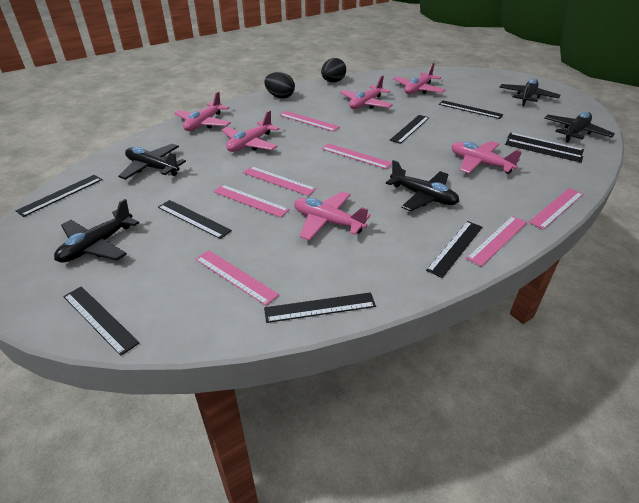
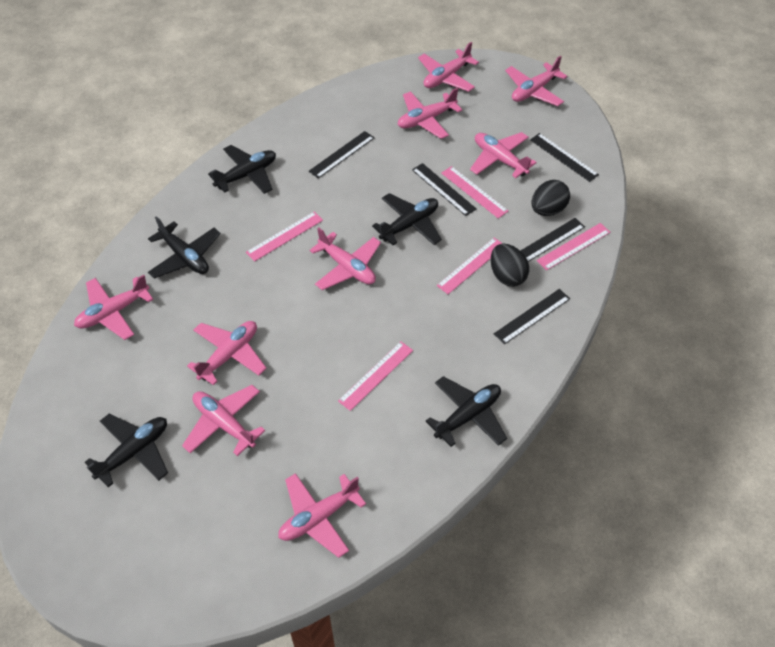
black ruler: [16,175,102,217] [63,286,139,356] [158,200,232,239] [264,292,376,323] [389,115,429,144] [426,221,482,278] [439,100,503,119] [505,139,583,163] [507,133,584,156] = 9 -> [309,131,375,179] [412,163,477,216] [494,289,570,344] [521,218,585,262] [530,133,599,182] = 5
pink plane: [174,91,231,131] [221,110,280,152] [294,191,371,241] [340,75,393,109] [393,63,445,94] [451,141,522,174] = 6 -> [74,275,153,340] [182,385,265,456] [187,321,266,385] [278,473,366,558] [310,227,381,290] [398,88,462,139] [418,42,479,92] [470,132,537,178] [505,56,567,106] = 9
pink ruler: [195,250,279,306] [213,185,290,218] [243,166,316,196] [280,111,340,132] [322,143,392,169] [466,216,527,267] [529,188,583,230] = 7 -> [246,211,323,262] [338,342,413,411] [437,238,503,294] [441,166,508,219] [537,223,610,271] = 5

